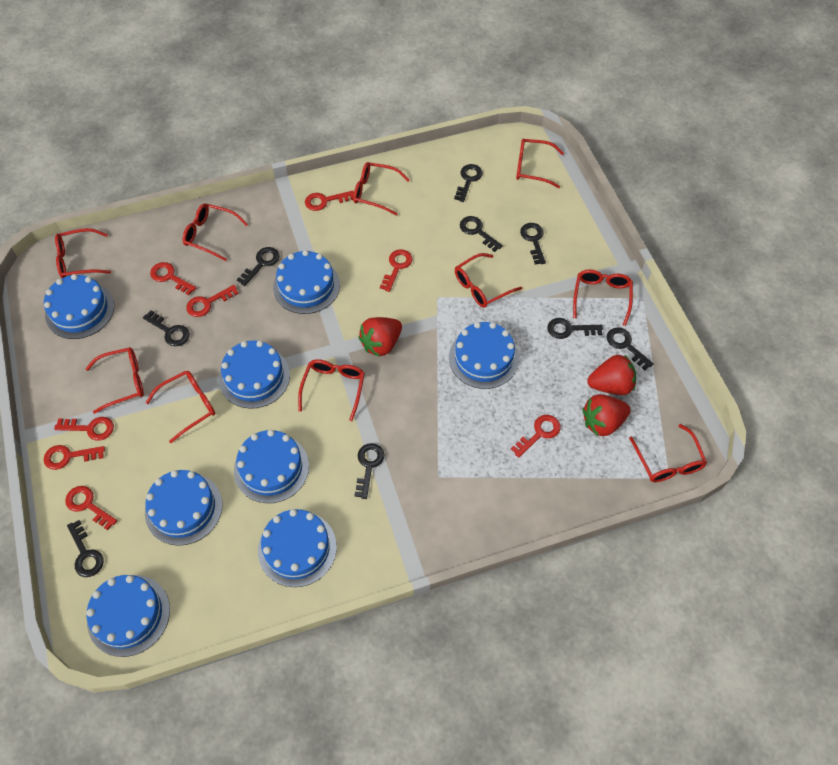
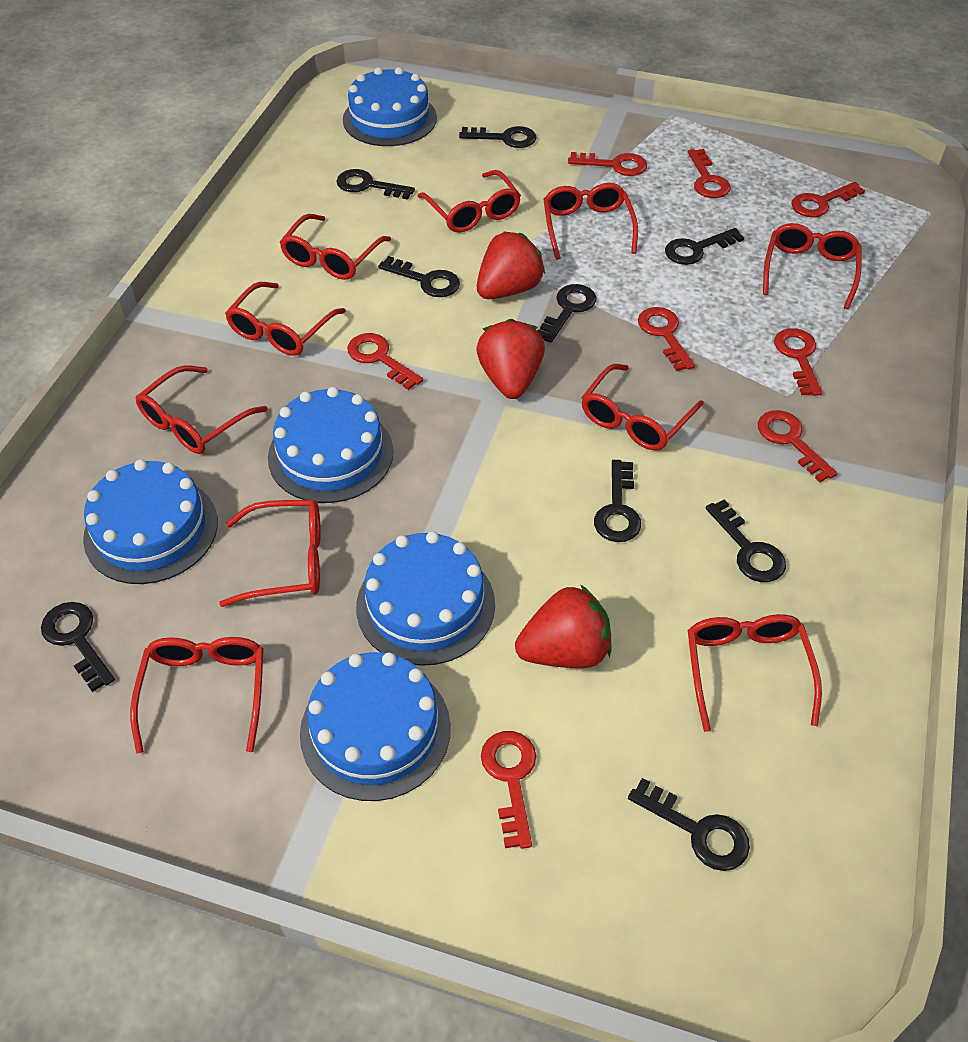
blue cake: [44,274,114,339] [86,575,170,657] [145,470,222,546] [219,341,290,409] [234,430,309,503] [258,509,337,587] [273,250,340,314] [449,322,519,389] = 8 -> [83,459,218,584] [268,387,393,503] [300,652,451,801] [343,67,437,146] [356,531,495,666] = 5

